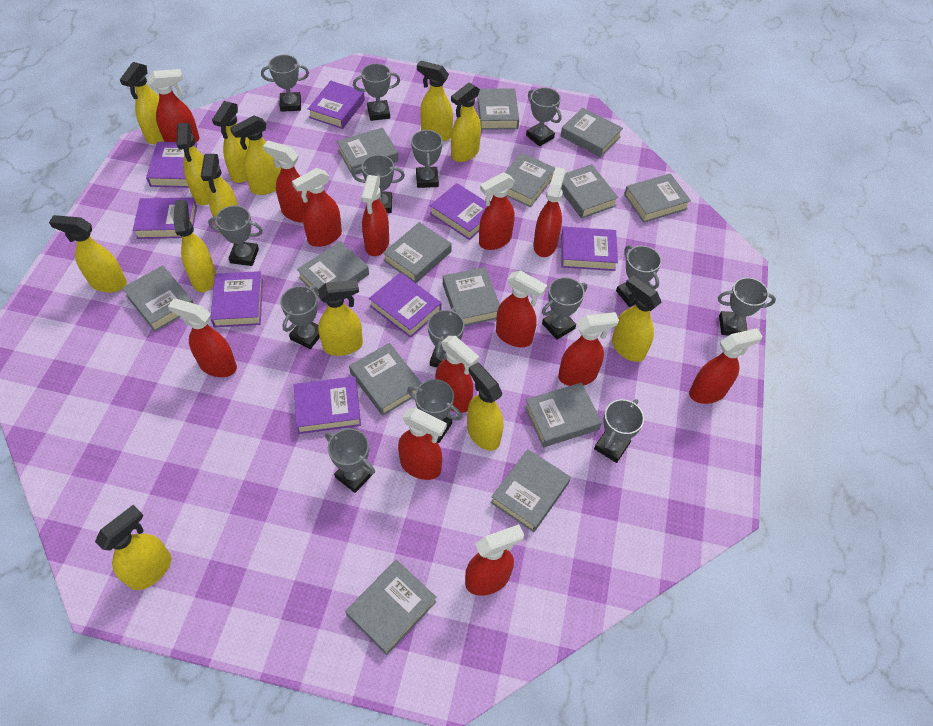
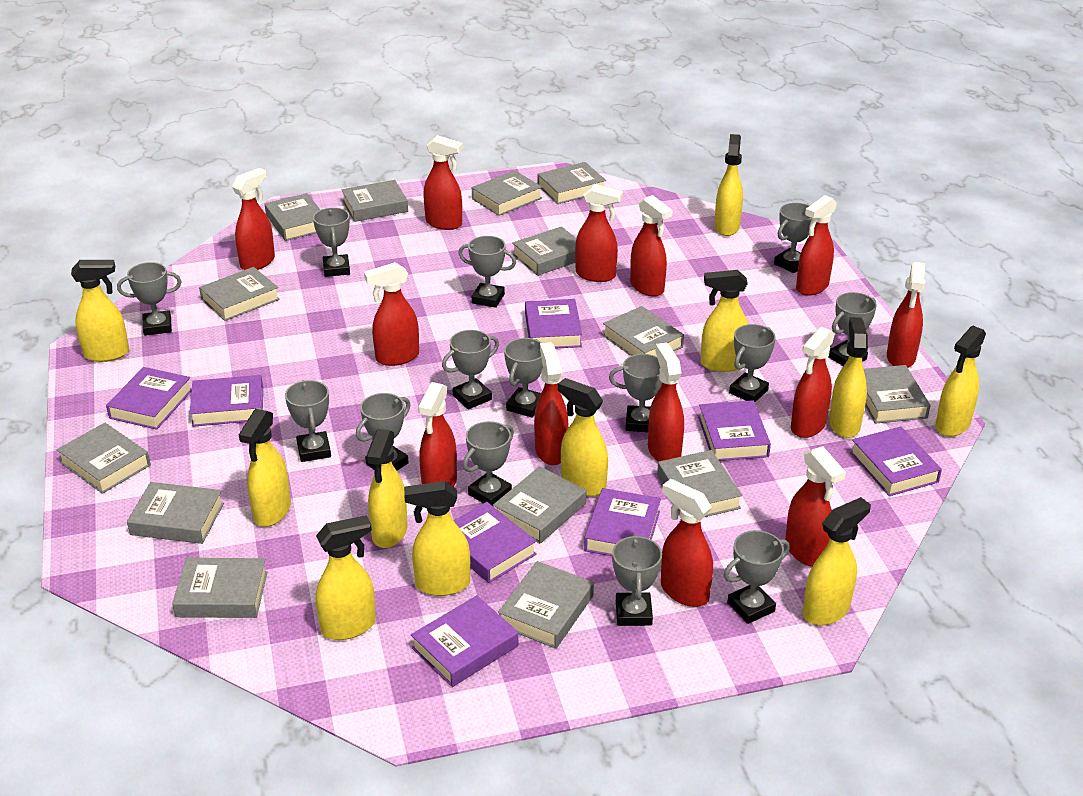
yellow spray bottle: [49,215,127,292] [95,505,171,590] [120,62,164,144] [173,200,216,292] [177,123,210,205] [201,154,238,234] [212,101,249,183] [230,115,281,195] [318,280,363,356] [417,60,453,141] [451,83,481,162] [467,362,503,451] [612,275,662,362] = 13 -> [71,260,129,362] [239,409,291,527] [316,515,376,640] [366,429,408,548] [404,481,470,596] [558,378,608,497] [701,270,748,372] [714,134,743,236] [803,497,871,625] [829,317,868,438] [935,326,986,437] = 11

